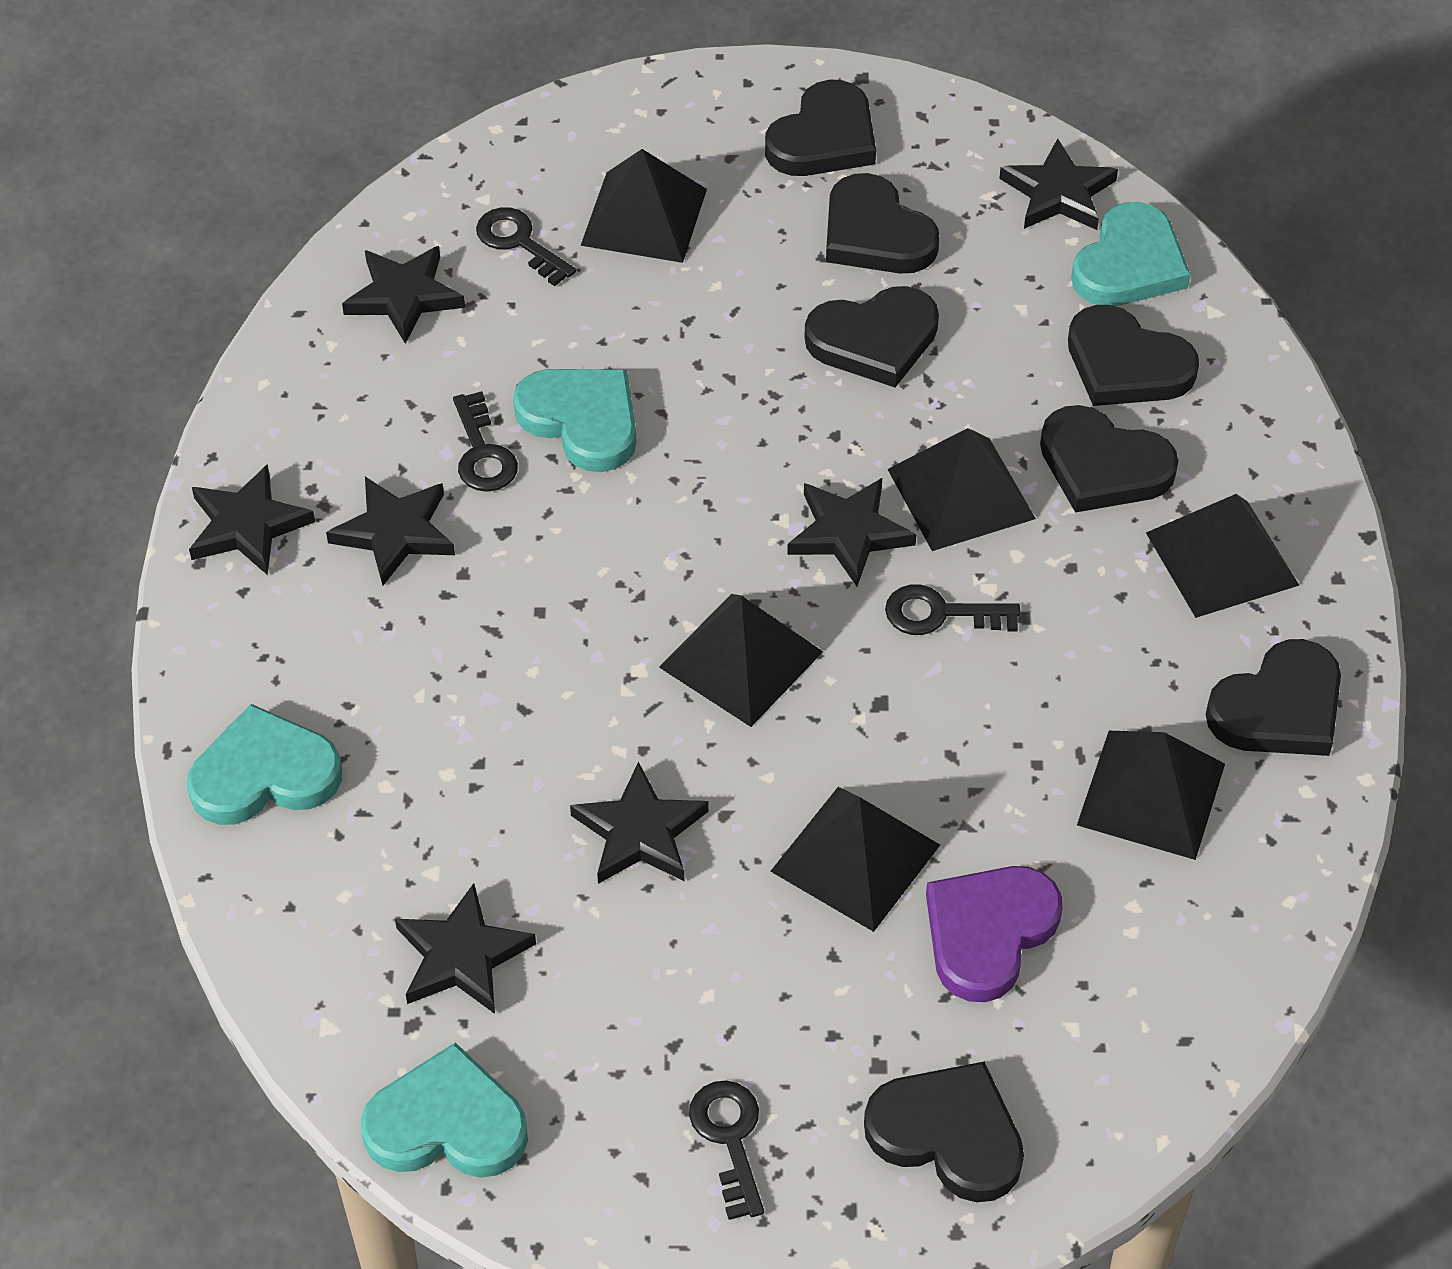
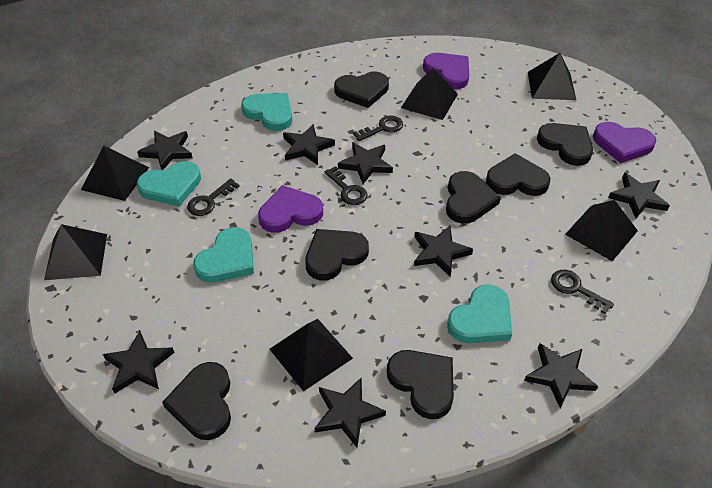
black star: [189,464,315,575] [326,477,455,586] [342,246,465,344] [395,883,536,1014] [570,762,709,884] [787,478,916,586] [999,138,1118,230] = 7 -> [103,331,175,394] [137,131,193,171] [283,124,335,165] [315,377,386,447] [338,142,393,184] [414,226,473,277] [524,343,598,408] [608,172,670,218] = 8
purple heart: [926,866,1062,1002] = 1 -> [258,185,323,233] [423,53,469,89] [593,122,656,163] = 3

